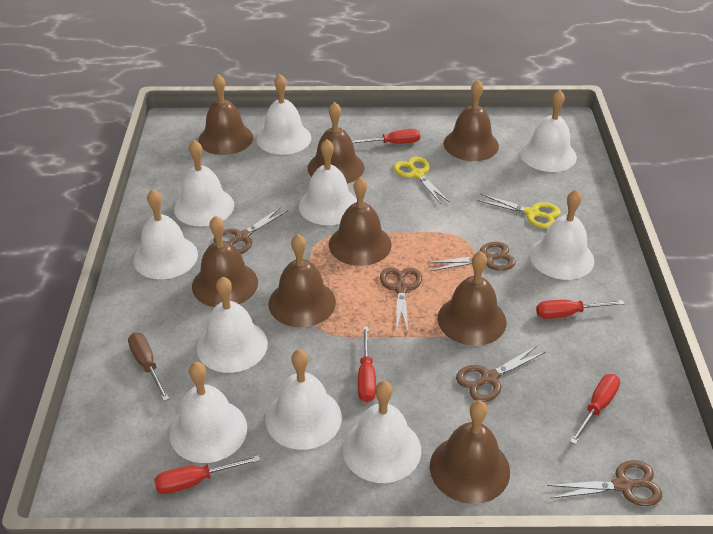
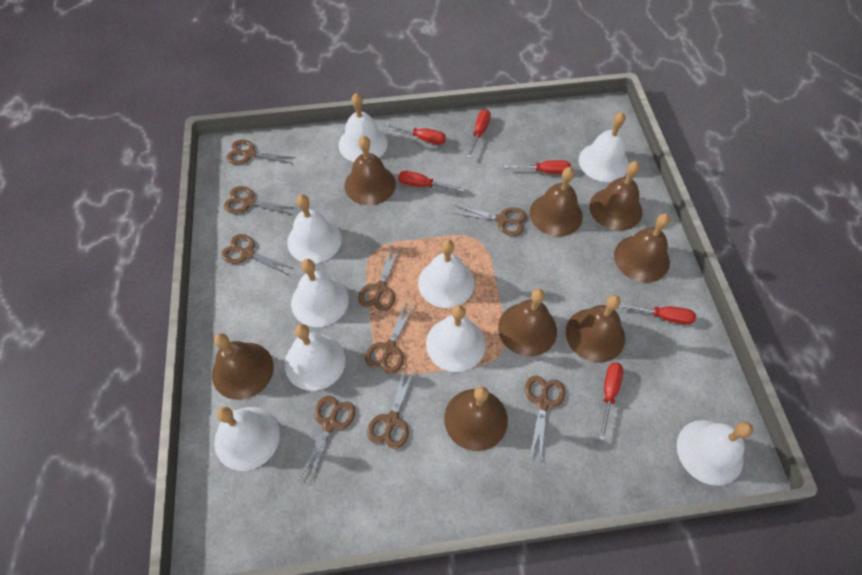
brown scissors: [214,207,288,254] [380,267,422,333] [427,242,516,271] [456,346,546,402] [547,460,662,506] = 5 -> [221,234,292,275] [224,186,295,215] [226,139,296,165] [299,396,355,483] [358,244,400,311] [365,302,415,374] [367,367,415,449] [454,205,526,236] [525,376,565,460] = 9
brown screwdriver: [128,333,169,401] = 1 -> none = 0
red screwdriver: [154,455,261,494] [352,129,420,144] [358,327,376,402] [536,300,624,319] [570,374,620,444] = 5 -> [384,123,446,145] [398,171,465,192] [467,109,491,158] [504,160,571,174] [599,362,624,440] [619,303,696,325] = 6
white bell: [133,189,198,279] [169,362,247,463] [174,140,234,226] [197,276,268,373] [257,74,311,155] [265,349,342,450] [299,139,357,225] [343,381,421,483] [520,90,577,172] [530,189,594,280] = 10 -> [214,407,280,471] [285,324,346,391] [287,195,342,263] [291,259,349,327] [339,93,388,162] [418,240,475,308] [426,305,486,372] [579,112,629,182] [677,420,753,486] = 9
yellow scissors: [394,157,450,204] [477,194,561,228] = 2 -> none = 0

